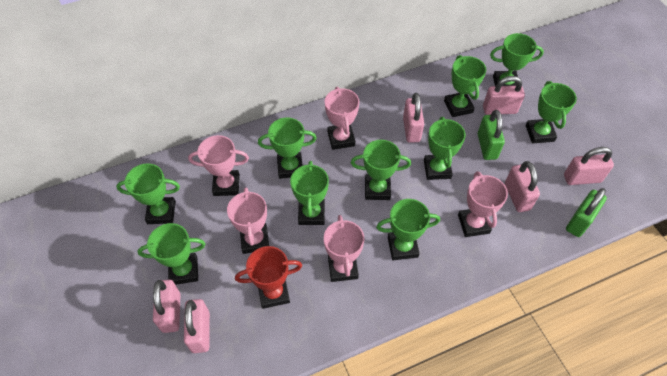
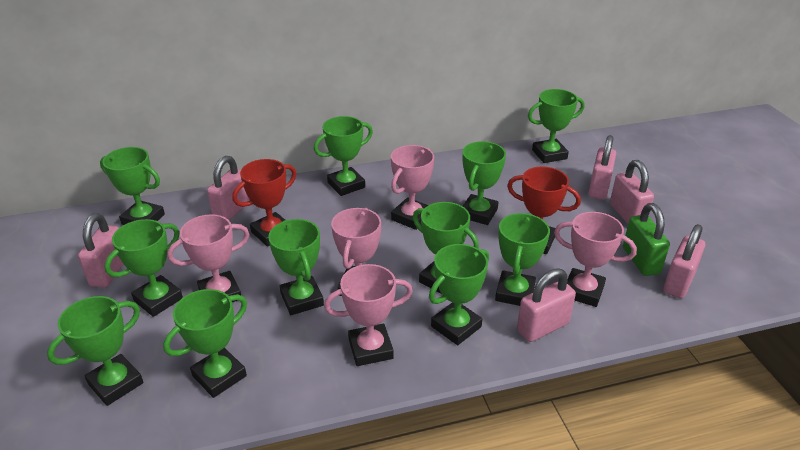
green padlock: [478,110,505,160] [566,188,607,237] = 2 -> [623,203,670,276] = 1
green trophy: [116,163,180,224] [137,223,206,285] [258,118,317,179] [290,161,329,225] [351,140,411,200] [376,199,440,260] [424,117,466,180] [444,55,486,117] [490,33,544,86] [526,81,577,143] = 10 -> [47,296,144,406] [100,147,165,225] [104,219,183,317] [163,289,247,398] [268,219,324,315] [314,116,373,196] [413,202,479,294] [429,244,489,345] [463,141,506,225] [495,213,550,306] [528,89,585,163] = 11
red trophy: [235,246,302,309] = 1 -> [232,159,297,246] [507,166,581,254] = 2

